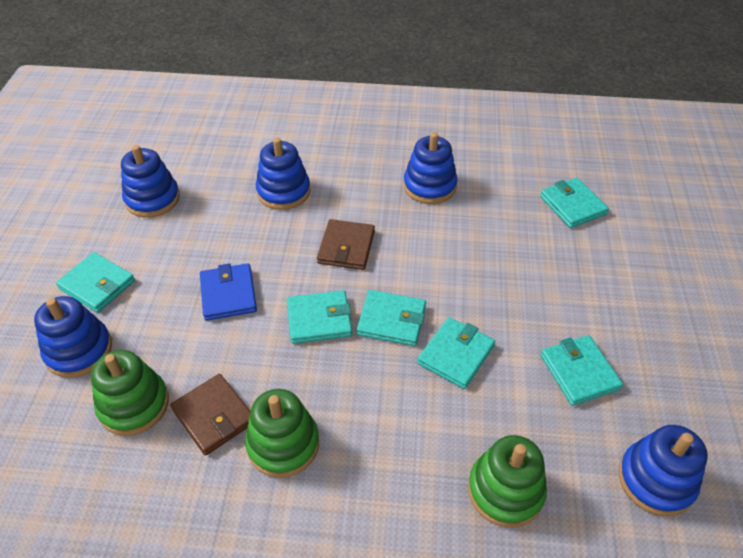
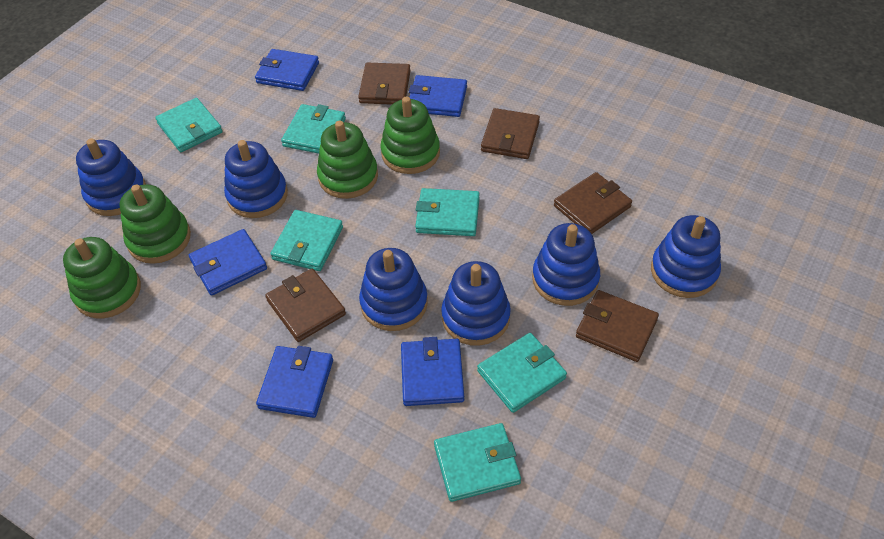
blue stacking toy: [34,296,112,378] [121,145,180,218] [256,138,310,210] [404,132,458,204] [618,425,708,516] = 5 -> [76,138,146,216] [224,140,288,218] [359,248,428,331] [441,261,511,346] [532,223,600,306] [651,215,721,298] = 6
blue wallet: [200,263,257,321] = 1 -> [189,229,267,296] [255,49,319,91] [256,346,333,418] [401,337,464,406] [409,75,467,117] = 5
brown wallet: [170,374,251,456] [317,219,375,270] = 2 -> [265,269,346,342] [358,63,411,105] [481,108,540,159] [554,172,632,234] [576,290,659,362] = 5
green stacking toy: [91,350,169,436] [245,389,319,478] [468,435,547,528] = 3 -> [63,237,141,318] [119,184,191,264] [317,121,378,199] [381,97,440,174] = 4

